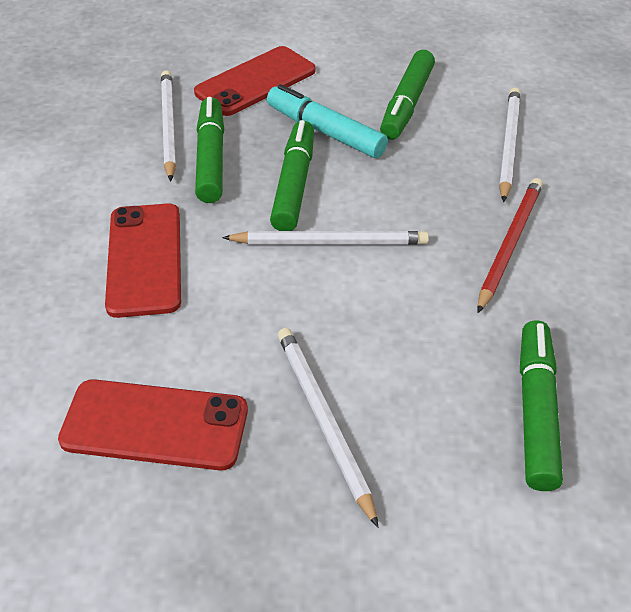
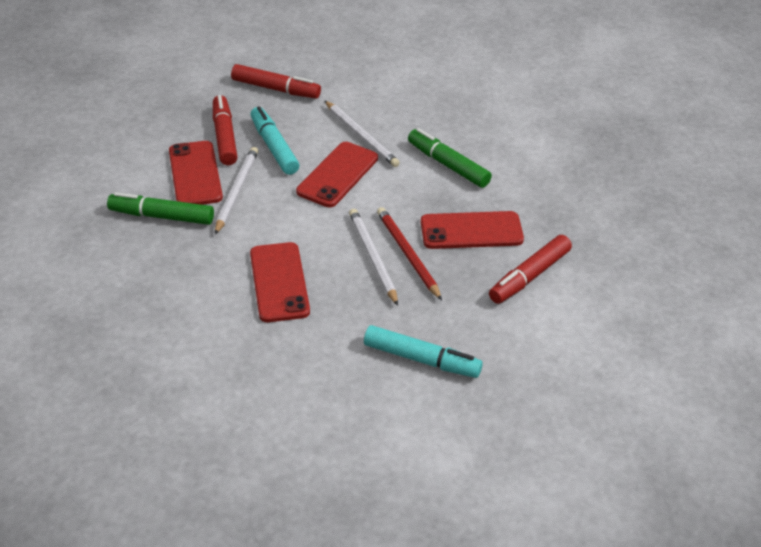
green marker: [195,97,224,203] [270,120,314,231] [380,50,435,140] [520,320,563,491] = 4 -> [107,192,214,225] [408,128,492,188] = 2
red marker: none = 0 -> [213,95,237,165] [231,64,321,98] [489,235,572,304] = 3
red phone: [58,379,248,470] [105,203,181,318] [194,46,316,116] = 3 -> [169,141,223,205] [250,242,310,322] [296,142,378,207] [421,211,524,249] = 4
turquoise marker: [267,84,388,158] = 1 -> [250,106,299,175] [364,325,483,378] = 2
white pencil: [161,70,176,181] [222,231,429,245] [278,328,378,527] [499,87,521,202] = 4 -> [215,147,258,235] [324,100,400,167] [349,209,398,306] = 3

